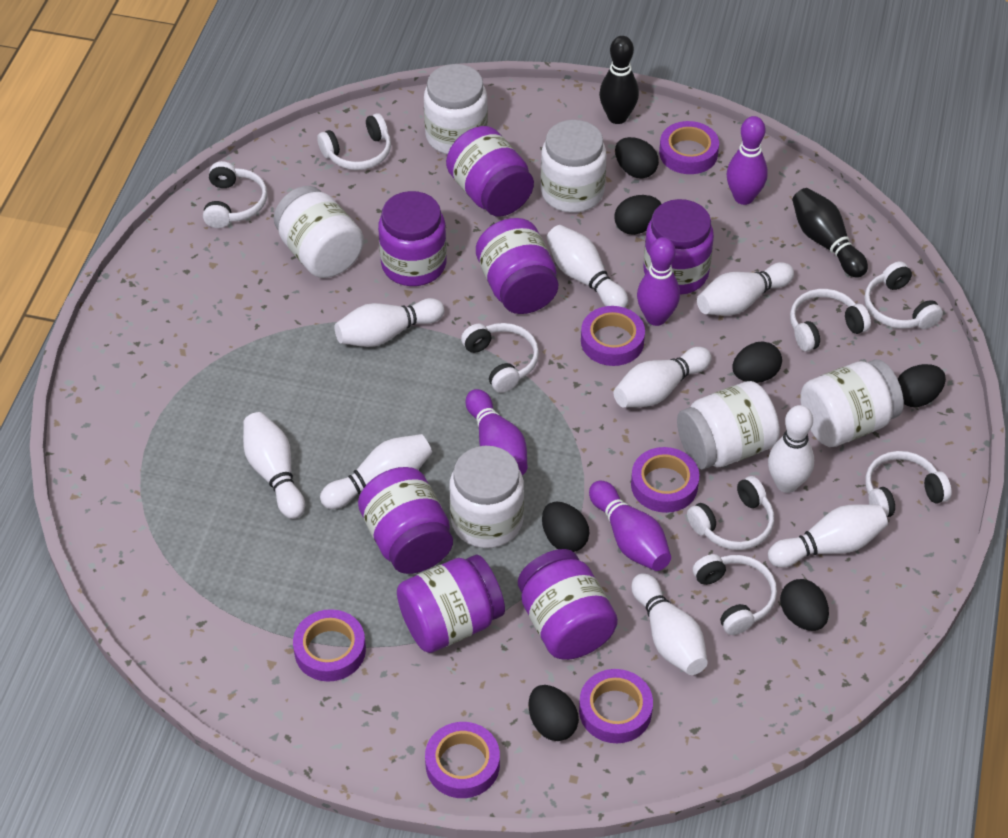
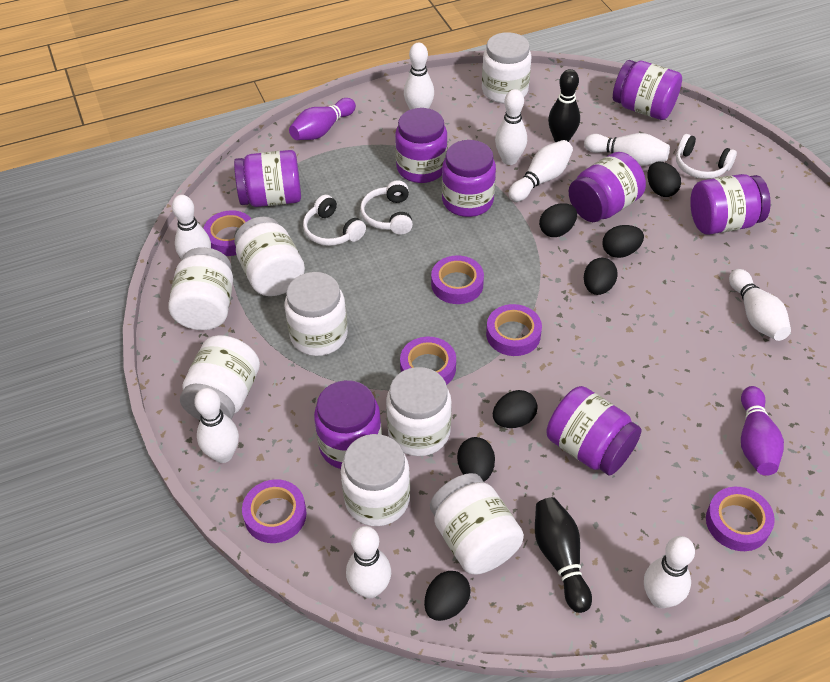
purple bowling pin: [465,389,528,475] [589,481,671,571] [637,237,680,326] [726,116,768,205] = 4 -> [289,98,356,140] [741,386,784,476] = 2
purple jar: [358,467,453,574] [378,191,447,286] [397,555,505,653] [446,126,534,217] [476,218,559,314] [518,549,618,660] [643,199,714,295] = 7 -> [234,150,301,207] [314,380,382,469] [395,108,447,183] [442,140,496,217] [546,386,642,476] [569,152,646,222] [613,60,682,120] [690,174,771,235] = 8
white headphones: [203,161,267,228] [317,113,391,170] [461,323,539,393] [687,476,774,550] [693,554,777,635] [790,289,871,352] [864,261,943,329] [865,451,952,517] = 8 -> [303,195,366,246] [360,180,413,234] [676,134,737,179] = 3
white jar: [273,186,364,278] [424,64,488,154] [449,446,524,548] [541,120,606,213] [677,381,780,470] [800,359,904,447] = 6 -> [168,247,233,330] [180,335,260,420] [234,216,305,296] [285,272,348,356] [341,434,410,526] [386,367,452,456] [430,473,524,575] [482,32,532,103] = 8

